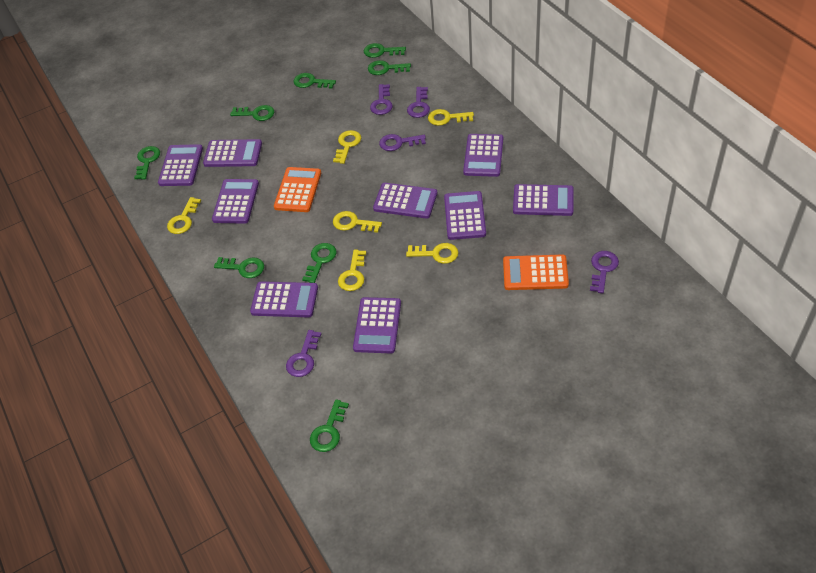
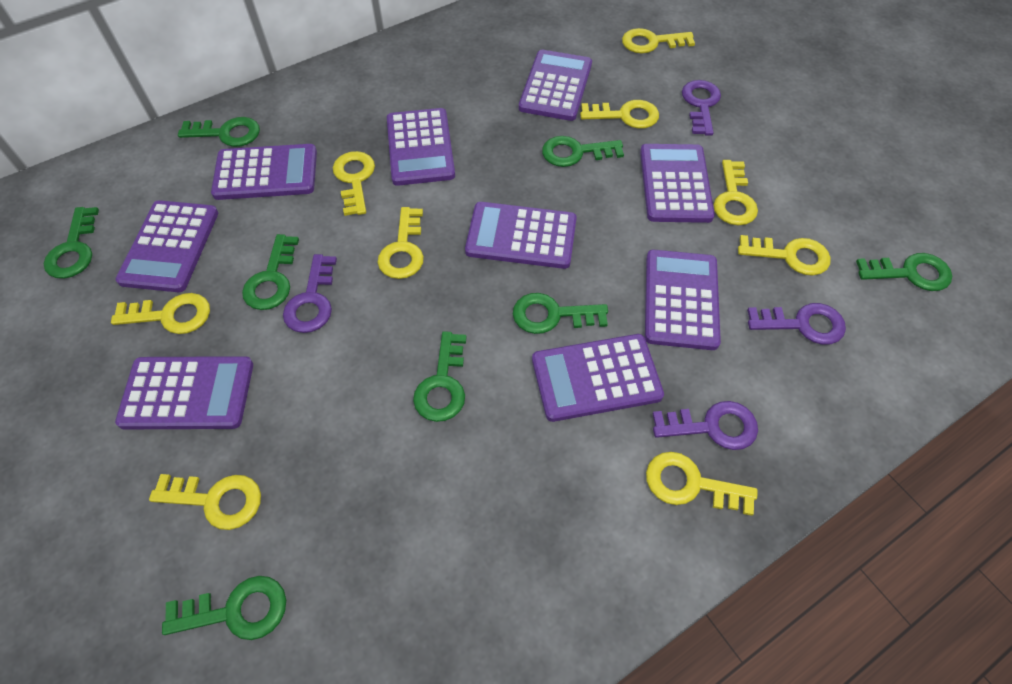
orange calculator: [274,167,321,212] [503,254,569,290] = 2 -> none = 0
purple key: [286,330,321,377] [370,84,393,115] [379,134,426,151] [407,87,430,118] [590,251,619,293] = 5 -> [283,254,337,333] [652,401,758,450] [682,80,721,135] [747,303,846,345] = 4
yellow key: [167,197,201,234] [333,130,361,164] [333,211,382,233] [338,250,366,291] [406,243,458,264] [428,109,474,126] = 6 -> [111,293,210,334] [149,474,261,530] [333,151,375,216] [378,207,424,279] [580,100,659,129] [622,28,695,53] [646,452,758,516] [713,160,758,225] [738,235,831,276] = 9

